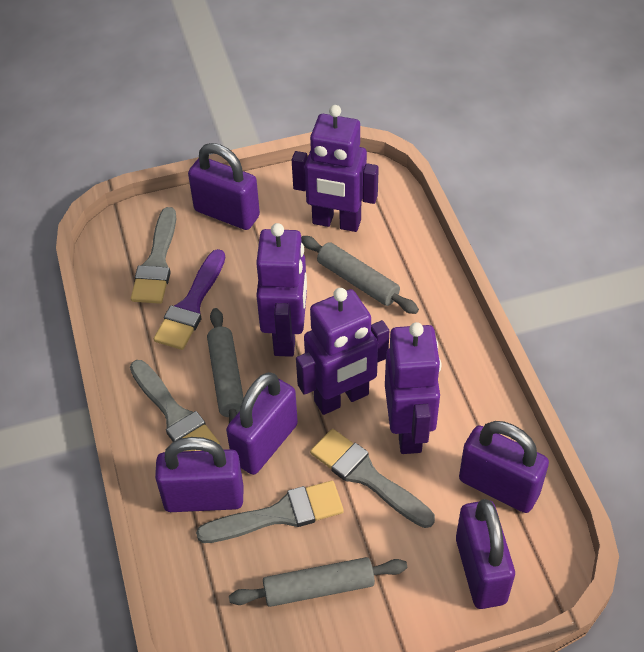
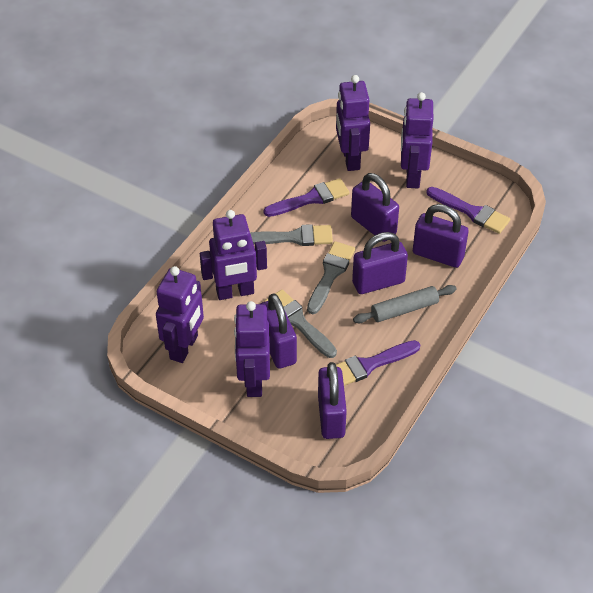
grey brush: [130,360,220,451] [131,207,176,304] [196,480,344,543] [310,429,435,528] = 4 -> [250,224,333,246] [264,290,337,358] [307,241,355,314] = 3
grey rolling pin: [207,308,244,423] [229,557,407,607] [301,236,419,314] = 3 -> [353,285,457,323] = 1
purple brush: [154,249,225,350] = 1 -> [263,178,350,217] [336,340,420,386] [427,187,510,234] = 3
purple robot: [256,223,307,357] [292,105,379,232] [296,288,389,415] [385,322,441,454] = 4 -> [156,266,204,363] [200,210,267,300] [234,301,270,397] [336,75,370,171] [401,92,433,188] = 5

